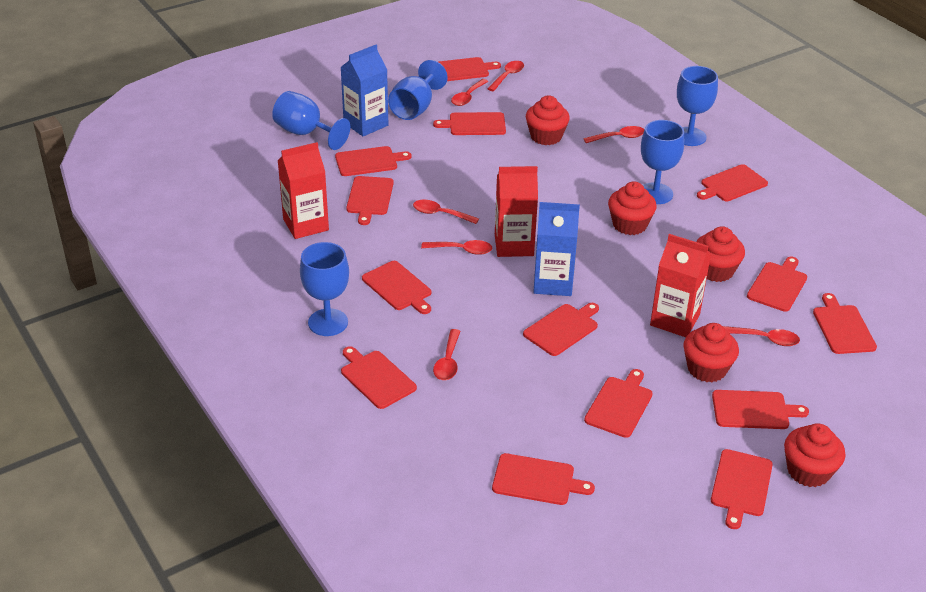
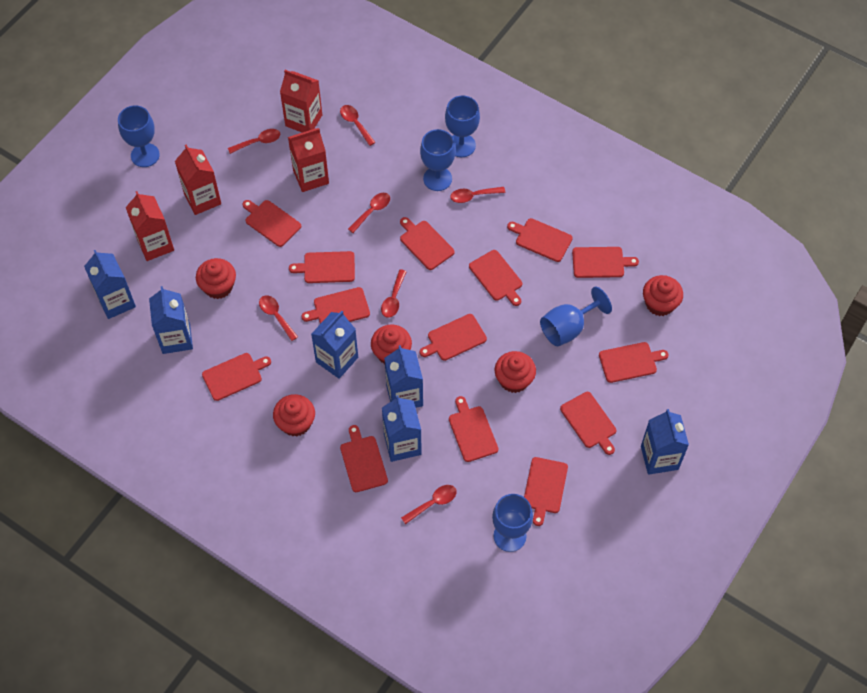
blue carton: [341,45,388,136] [533,202,580,296] = 2 -> [84,250,136,319] [149,286,193,354] [311,311,358,379] [382,395,422,462] [384,345,423,408] [641,409,689,475] = 6
red carton: [278,142,329,239] [495,166,538,257] [650,234,711,337] = 3 -> [126,191,174,261] [175,145,221,215] [280,70,322,133] [288,128,329,192] = 4

